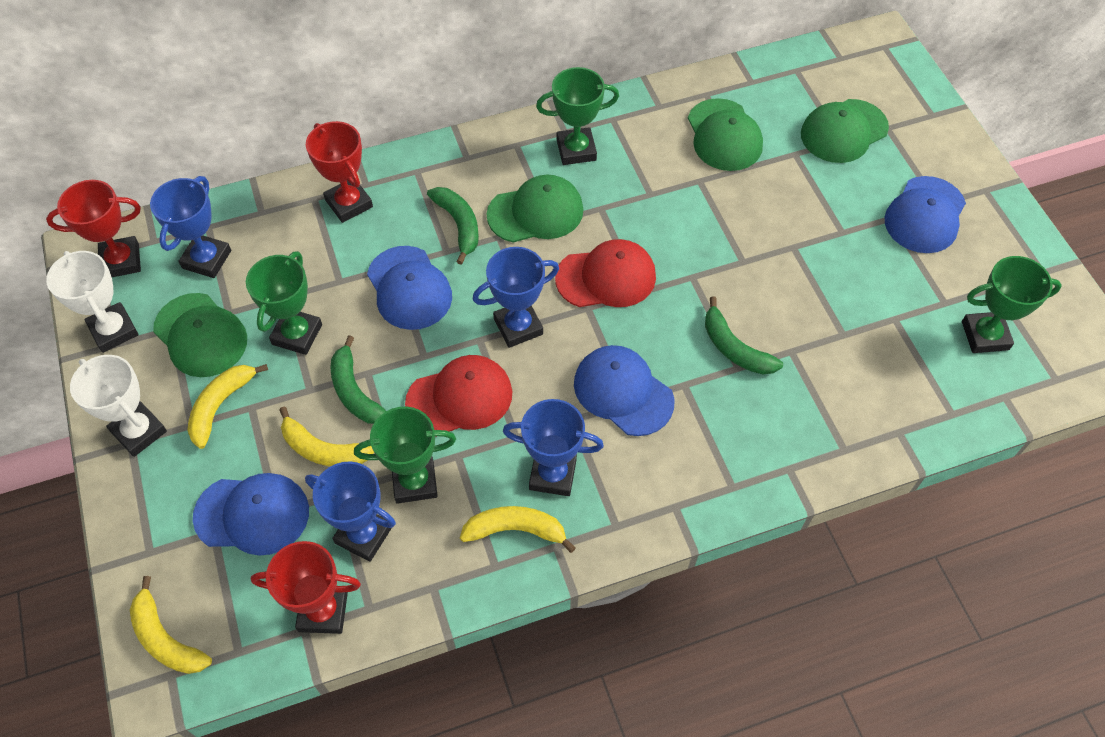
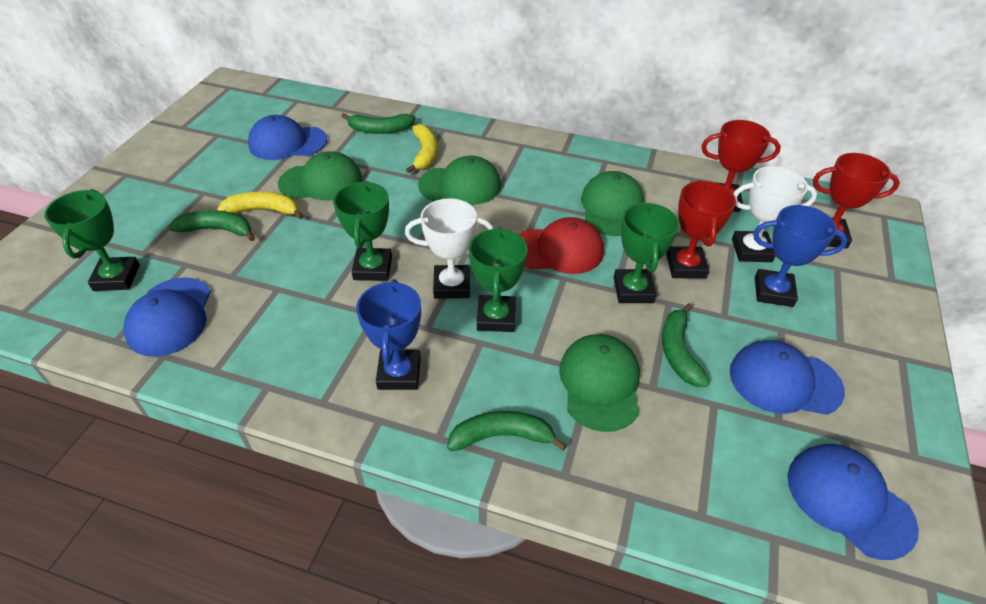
blue trophy: [150,176,231,278] [305,461,396,562] [473,247,559,348] [503,399,604,496] = 4 -> [356,279,421,390] [753,205,848,307] = 2
green banana: [330,335,386,424] [427,187,479,265] [705,296,783,374] = 3 -> [169,210,255,241] [341,113,415,134] [447,411,567,451] [662,303,710,387] = 4
red cap: [405,355,512,437] [555,239,656,307] = 2 -> [519,217,604,274] = 1
yellow banana: [130,576,212,674] [187,364,268,449] [279,407,374,466] [460,506,576,553] = 4 -> [217,192,304,219] [406,124,438,173] = 2

